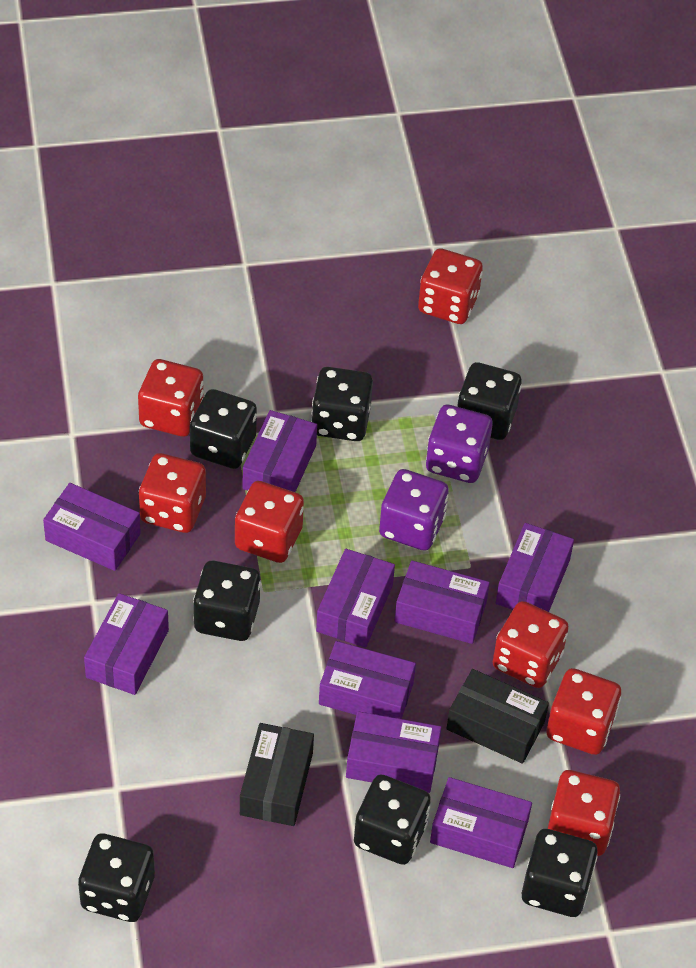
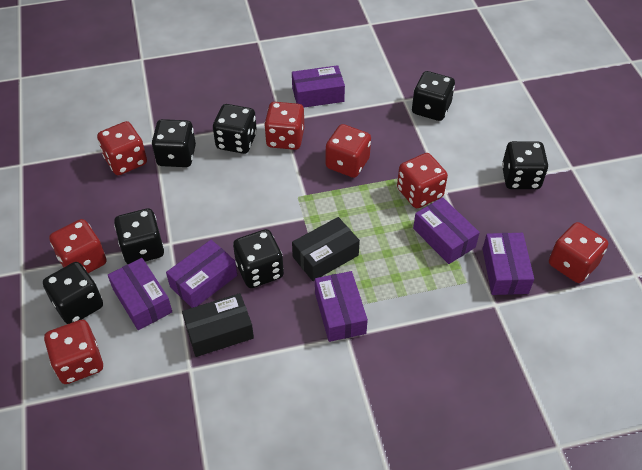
purple box: [43,483,141,571] [84,593,169,695] [243,410,317,492] [316,549,395,648] [319,641,416,719] [346,711,441,793] [394,561,490,644] [430,777,532,868] [496,523,574,612] = 9 -> [108,258,172,330] [166,240,237,308] [292,65,345,108] [315,271,368,342] [413,197,480,264] [483,233,534,295] = 6
purple dice: [379,469,449,551] [426,405,493,483] = 2 -> none = 0

